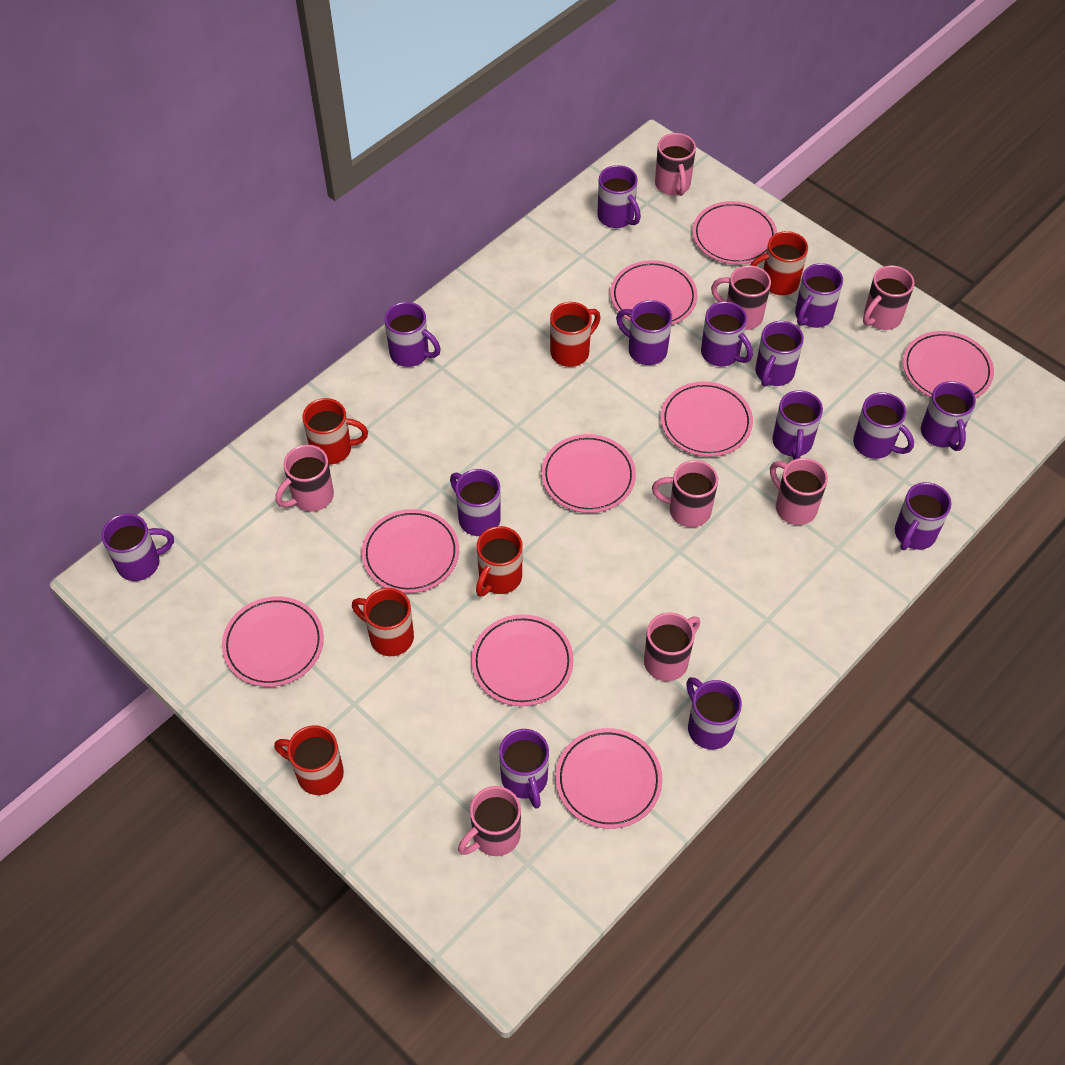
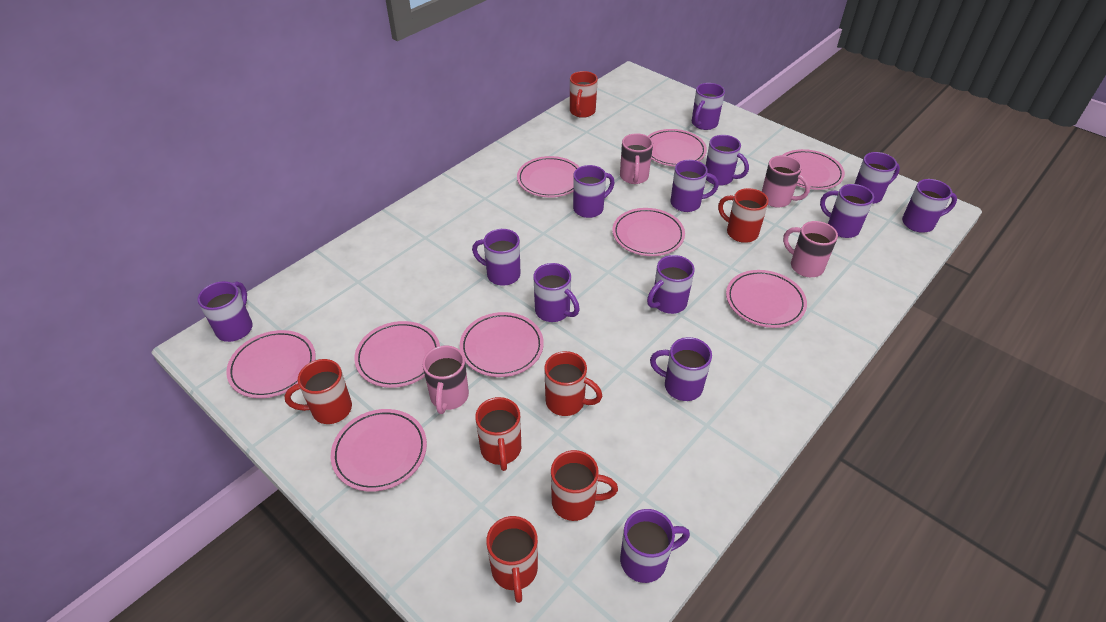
pink mug: [275,445,334,512] [458,786,521,856] [644,613,700,681] [652,460,718,527] [655,133,696,196] [711,265,771,330] [770,458,828,525] [863,265,915,330] = 8 -> [422,345,469,414] [620,133,653,184] [762,155,810,208] [783,221,838,277] = 4
purple mug: [101,513,174,581] [384,302,441,367] [450,469,501,536] [499,729,549,809] [597,165,641,228] [616,300,672,365] [686,677,742,750] [701,301,753,366] [755,321,804,387] [773,390,823,460] [795,263,843,328] [853,392,914,459] [895,482,952,550] [921,381,976,451] = 14 -> [198,281,253,342] [472,229,520,286] [533,263,580,322] [573,165,615,218] [620,509,690,583] [647,255,695,314] [650,337,712,401] [671,160,719,212] [692,83,725,130] [706,135,749,186] [820,184,874,238] [855,152,900,204] [902,179,957,233] = 13
red mug: [274,725,344,795] [303,398,368,465] [352,588,414,656] [476,526,523,596] [550,302,601,367] [751,231,808,295] = 6 -> [285,359,352,424] [475,397,521,471] [486,516,538,603] [544,351,602,416] [551,450,618,521] [570,71,598,118] [718,188,769,243] = 7

